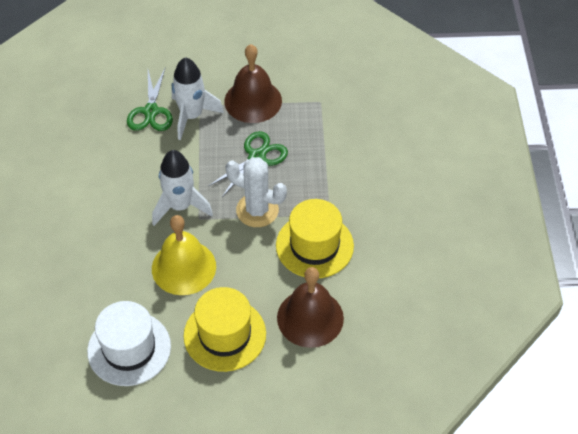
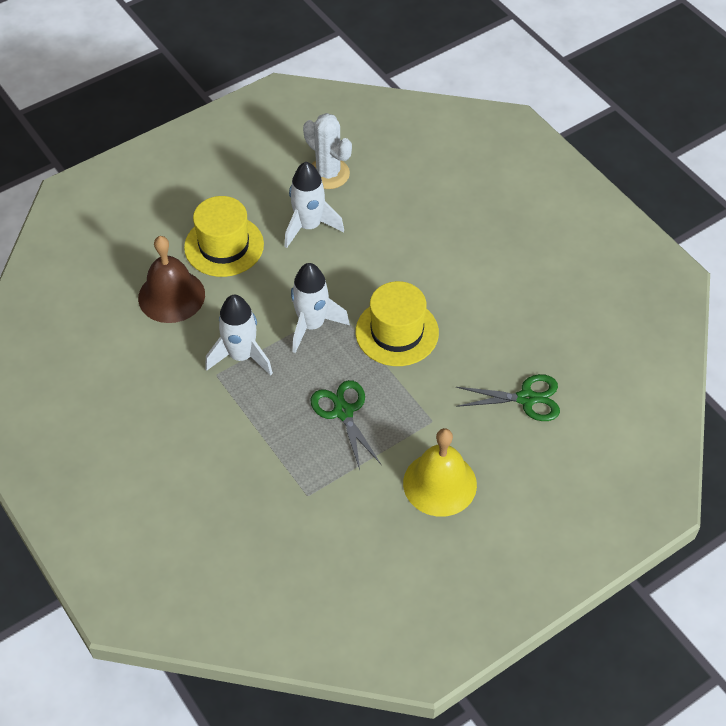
brown bell: [224,44,282,123] [277,267,344,348] = 2 -> [138,236,205,323] = 1
white hat: [87,301,171,386] = 1 -> none = 0
white rocket: [152,150,213,226] [172,57,224,140] = 2 -> [205,295,273,376] [284,162,344,248] [291,263,350,353] = 3

